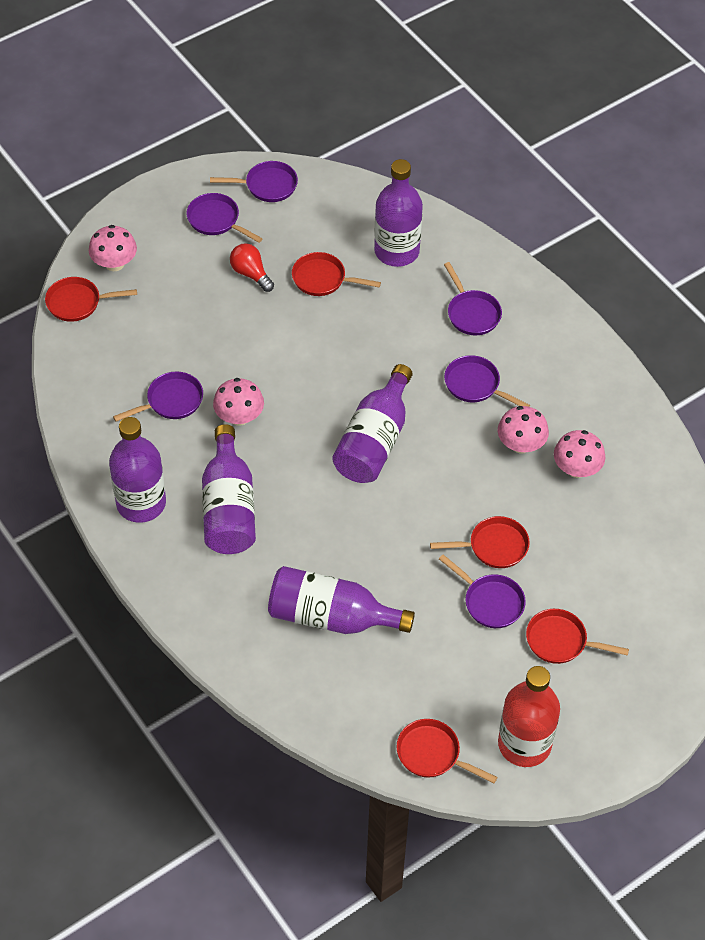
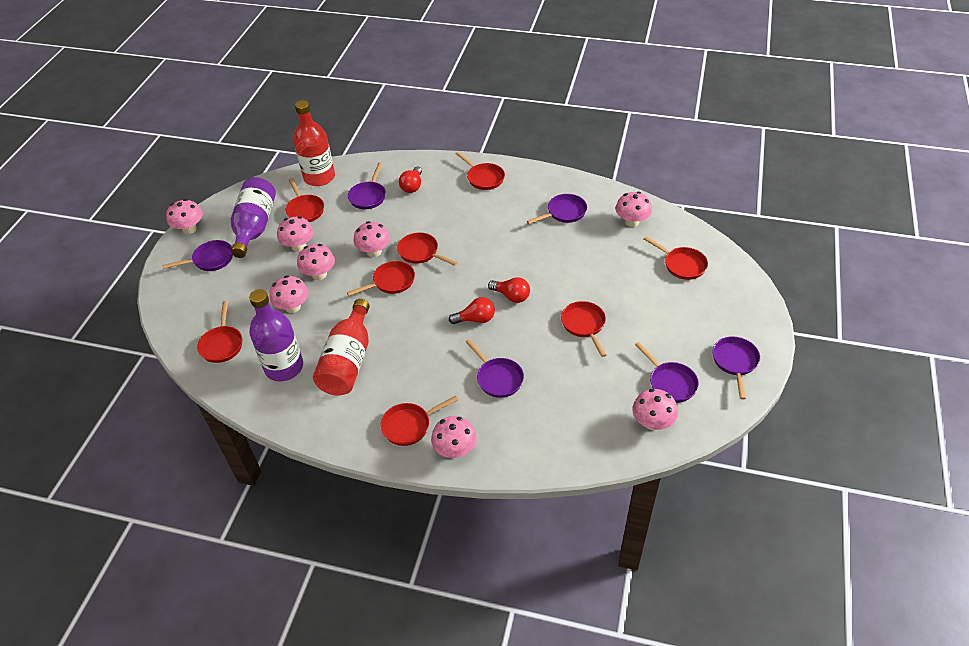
pink mushroom: [89,225,137,271] [213,378,264,426] [498,406,549,453] [554,430,606,478] = 4 -> [166,199,203,234] [269,275,309,313] [277,216,314,252] [297,244,335,280] [353,221,390,257] [431,416,477,458] [615,192,652,227] [632,389,678,430] = 8
purple bottle: [109,417,166,523] [202,424,256,554] [268,566,415,634] [332,364,413,483] [374,159,423,267] = 5 -> [231,177,276,258] [249,289,303,382] = 2
red bottle: [498,666,560,767] = 1 -> [293,100,335,186] [313,299,370,396] = 2
red light bulb: [230,243,274,292] = 1 -> [399,167,422,193] [449,297,495,324] [488,277,530,303] = 3
red pan: [45,277,137,322] [292,252,381,296] [396,719,498,783] [430,516,530,568] [526,609,629,664] = 5 -> [197,301,242,363] [286,178,324,222] [347,261,415,296] [380,396,458,446] [397,232,458,266] [456,151,505,190] [561,301,606,357] [644,236,708,280] = 8

